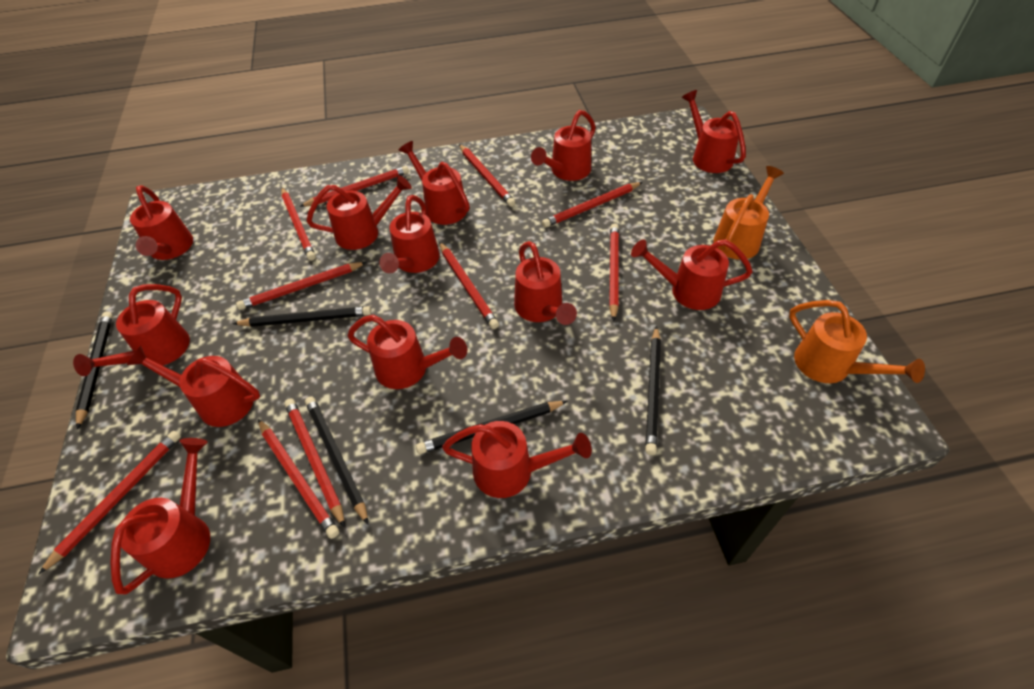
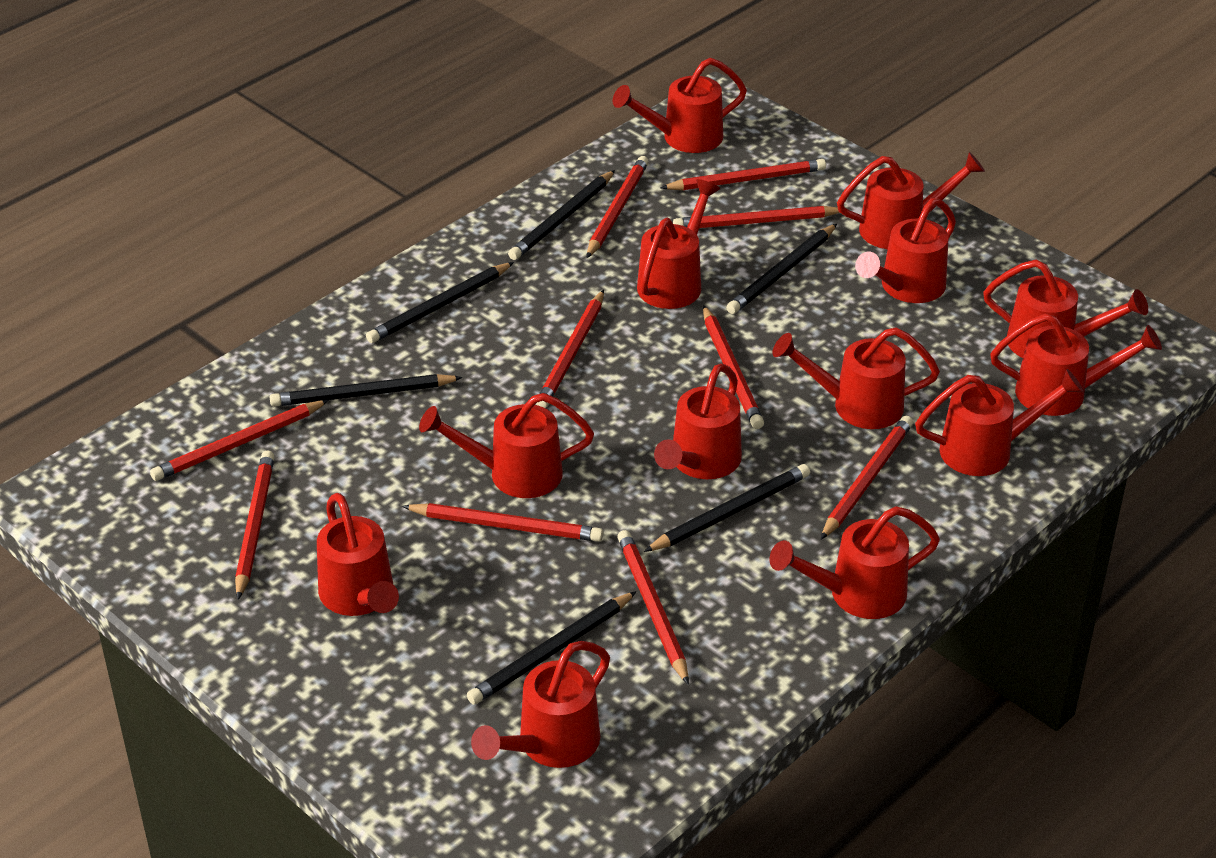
black pencil: [75,312,113,430] [233,306,371,327] [305,396,368,525] [416,401,568,454] [645,326,661,455] = 5 -> [270,374,463,407] [366,262,514,343] [467,591,637,705] [508,170,615,260] [644,464,810,552] [726,224,837,314] = 6
orange watering can: [713,166,784,260] [789,300,925,383] = 2 -> none = 0

